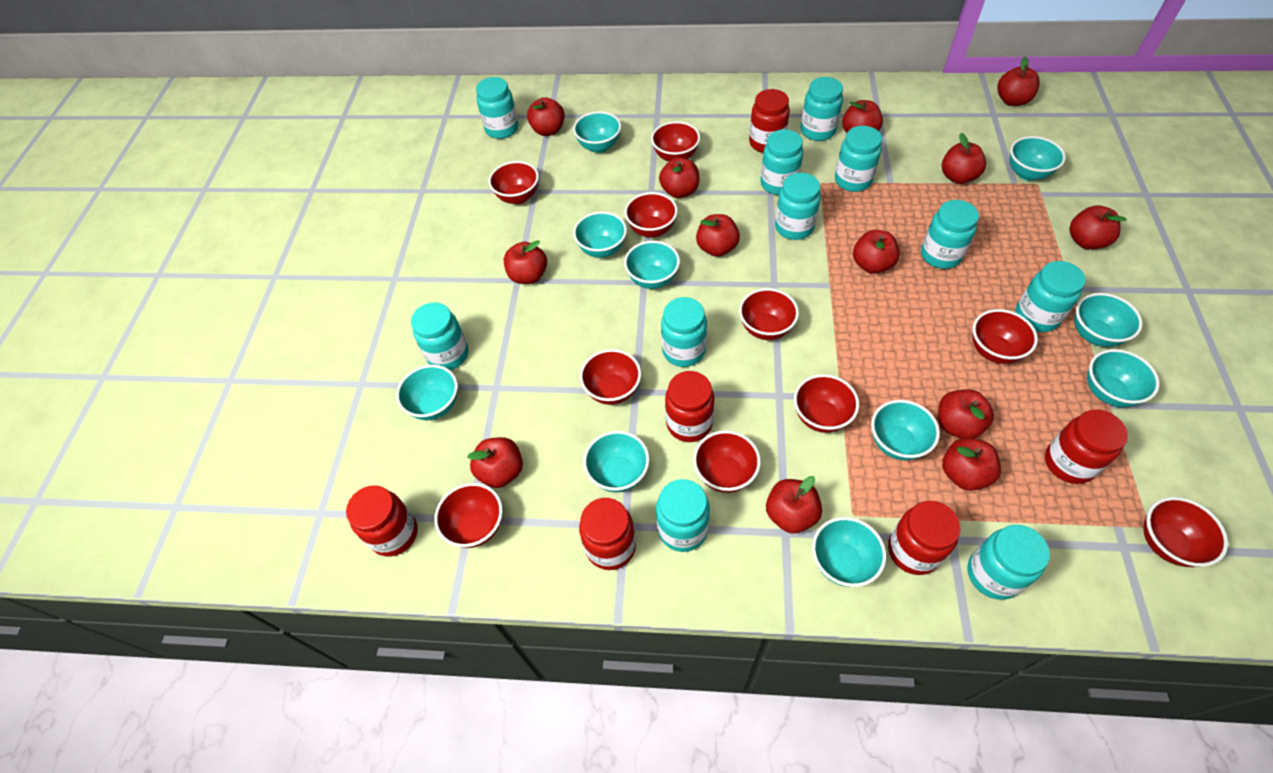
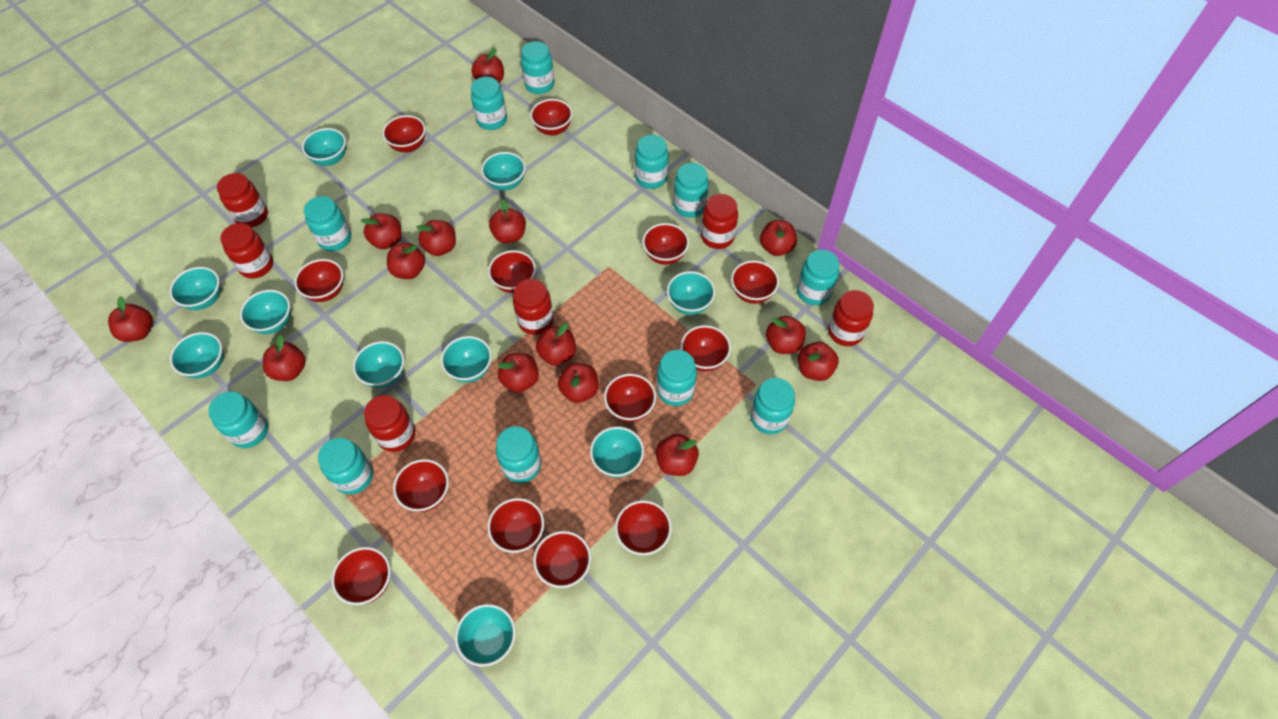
red apple: [467,437,523,488] [504,240,547,284] [527,97,565,136] [659,157,699,198] [696,214,740,257] [766,476,822,533] [842,100,883,133] [853,230,900,274] [938,390,994,438] [942,133,986,184] [942,438,1001,491] [997,57,1040,106] [1069,205,1126,249] = 13 -> [108,296,153,342] [263,335,306,381] [361,213,402,249] [387,243,425,279] [416,220,456,256] [471,48,504,83] [489,200,526,243] [498,353,539,393] [536,323,576,366] [558,363,599,403] [656,434,699,476] [760,220,797,256] [766,316,806,354] [798,342,839,381] = 14
red bowl: [434,483,503,548] [489,161,539,204] [580,349,641,405] [625,192,678,237] [651,121,700,162] [693,430,761,493] [739,288,799,340] [794,374,859,433] [972,309,1038,364] [1143,497,1228,567] = 10 -> [294,259,343,302] [331,547,391,605] [382,115,426,152] [393,459,449,512] [487,498,544,553] [488,250,536,293] [530,99,573,136] [533,531,591,588] [604,374,656,422] [615,500,672,555] [642,223,689,265] [680,325,731,371] [731,260,779,304] = 13

